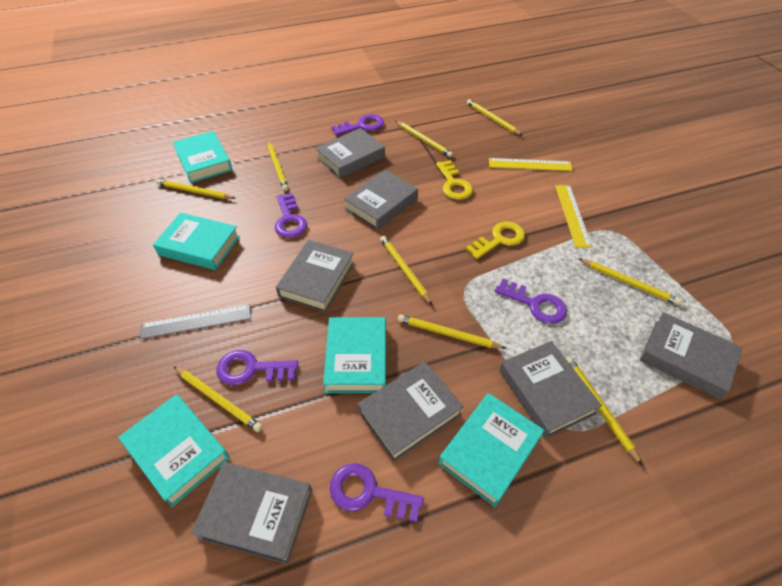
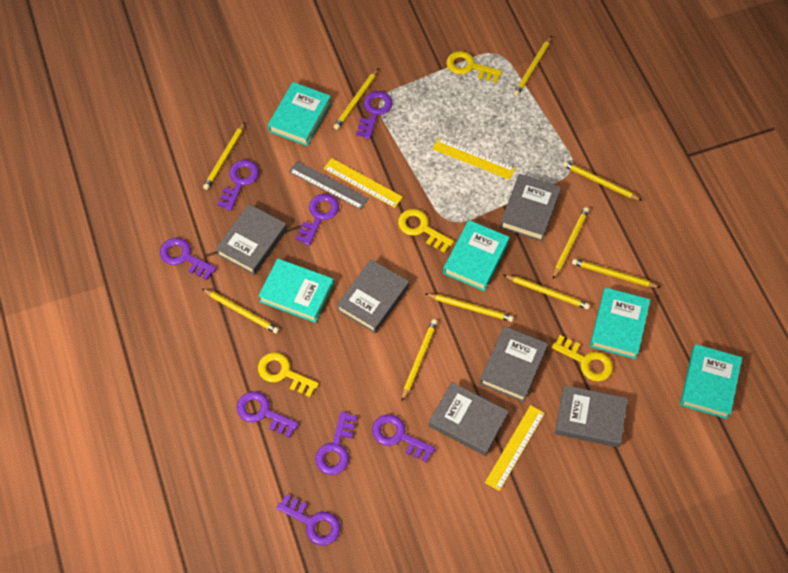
grey book: [191,462,312,564] [276,240,354,312] [315,128,385,179] [344,170,418,230] [358,362,464,461] [499,341,602,439] [640,312,742,399] = 7 -> [216,204,287,275] [337,259,409,333] [429,382,509,456] [480,326,548,402] [500,174,561,242] [555,385,628,448] = 6
purple key: [216,350,298,385] [275,193,307,238] [330,463,424,522] [332,114,384,136] [495,279,567,324] = 5 -> [160,238,217,280] [217,160,259,211] [237,391,299,438] [276,494,340,546] [296,194,339,246] [315,411,357,475] [356,91,393,139] [372,414,435,462] = 8
yellow key: [436,160,473,200] [466,222,525,259] = 2 -> [258,352,319,397] [398,209,454,253] [446,51,502,83] [551,335,613,382] = 4
yellow pencil: [156,179,236,199] [174,367,262,432] [267,140,288,191] [380,236,432,305] [396,121,453,157] [398,315,507,349] [467,99,522,135] [566,357,643,466] [579,259,682,305] = 9 -> [202,289,279,334] [203,122,245,190] [334,69,378,130] [402,319,438,401] [426,293,514,322] [504,275,590,310] [514,36,552,96] [553,207,589,279] [563,161,642,201] [572,259,661,288] = 10
yellow ruler: [489,158,573,171] [555,185,592,248] = 2 -> [323,158,403,208] [433,138,516,180] [485,405,545,491] = 3

